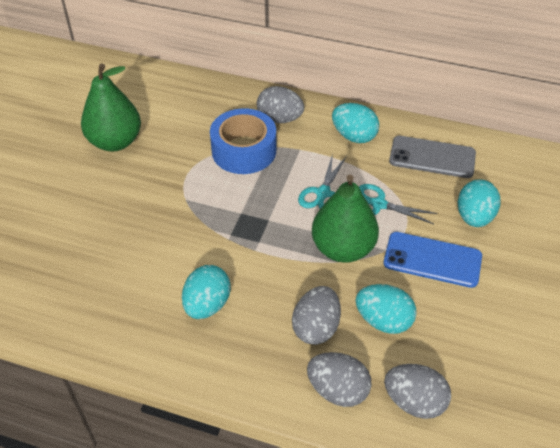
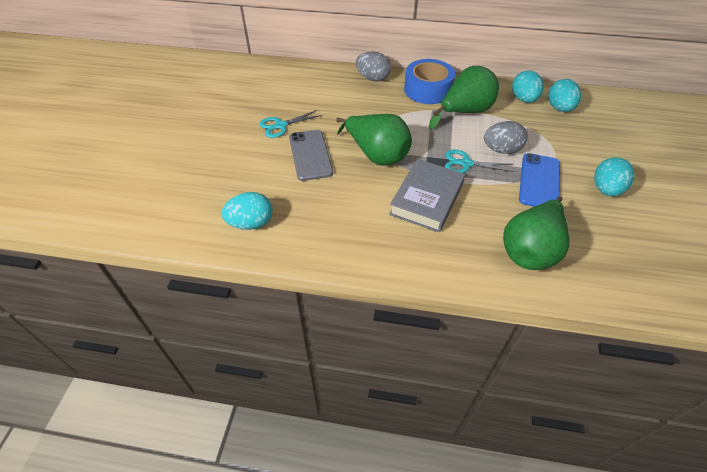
green pear: [81,63,141,151] [312,175,379,263] = 2 -> [336,114,412,165] [429,66,499,129] [503,196,569,270] = 3
grey book: none = 0 -> [389,159,465,233] = 1
grey egg: [257,86,304,123] [292,286,341,345] [307,352,372,407] [384,364,451,419] = 4 -> [356,51,391,82] [484,121,528,154] = 2

